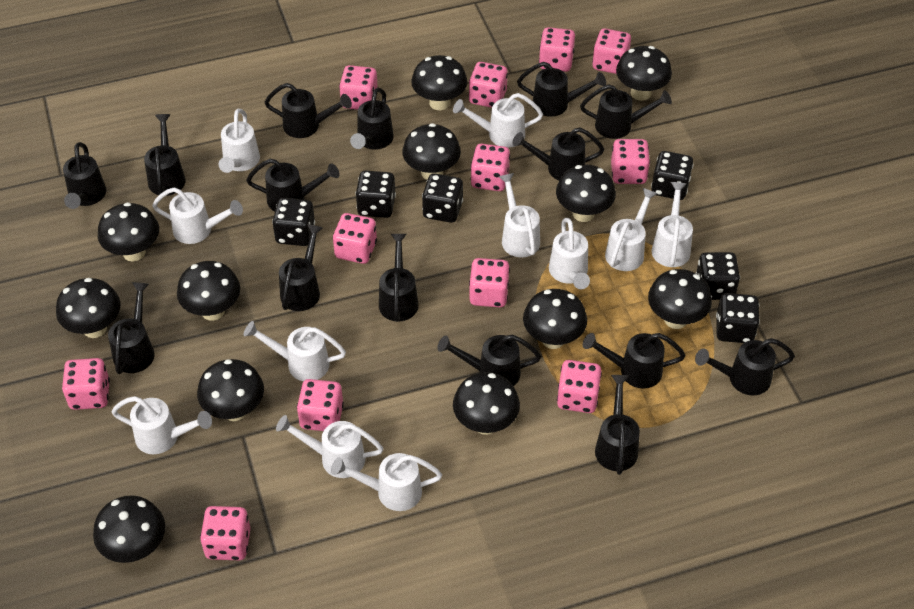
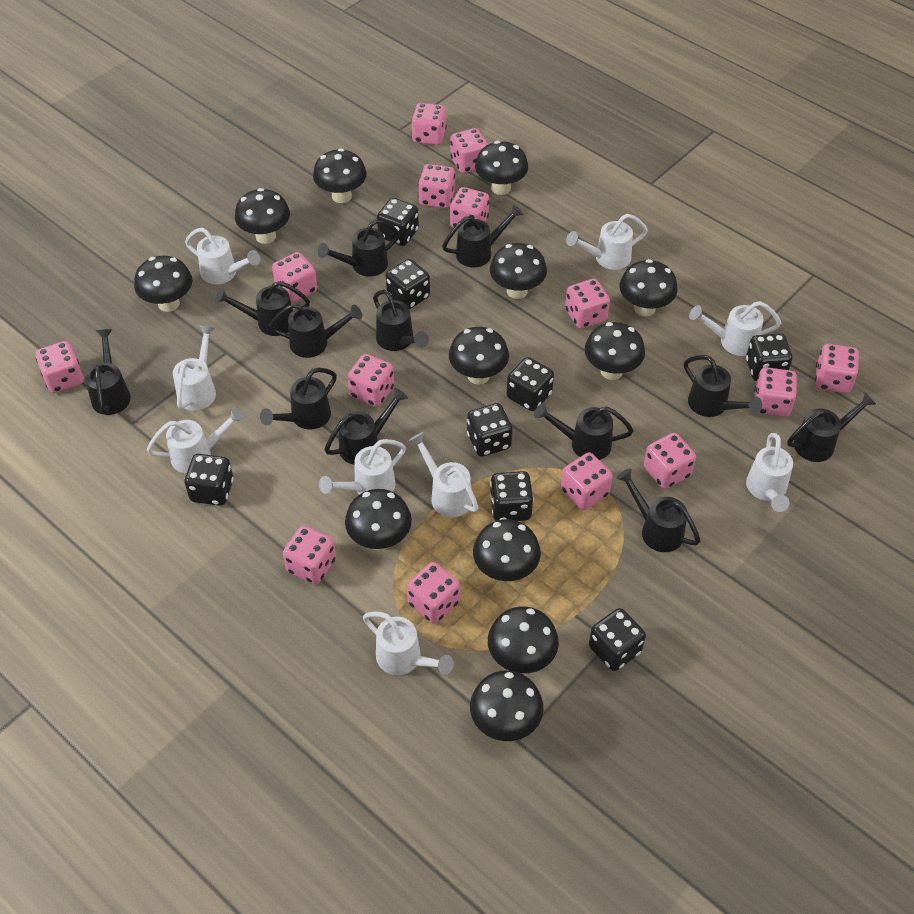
black dice: [272,198,315,246] [355,170,396,218] [422,173,463,223] [651,151,694,200] [696,252,740,300] [716,293,760,343] = 6 -> [185,454,234,506] [377,198,419,246] [386,259,430,309] [467,403,512,457] [490,471,534,521] [507,357,554,411] [589,608,646,671] [746,333,792,381] = 8
black watering can: [63,142,106,209] [108,282,155,374] [144,114,186,196] [246,159,339,211] [264,83,352,138] [279,224,323,311] [350,88,394,150] [379,234,419,322] [437,335,541,386] [512,127,604,180] [517,62,606,117] [580,84,672,139] [583,333,686,389] [595,375,640,475] [695,338,795,395] = 15 -> [85,329,131,415] [215,281,310,336] [260,368,337,430] [269,304,362,358] [318,219,400,277] [324,388,408,465] [373,290,429,351] [442,204,524,268] [534,403,634,460] [616,468,700,552] [684,355,762,417] [788,392,876,462] = 12
pink dice: [62,358,110,410] [200,506,250,561] [297,379,344,431] [333,213,377,264] [339,65,378,110] [469,62,508,108] [469,258,510,307] [471,144,510,191] [539,27,575,72] [557,360,602,413] [592,28,631,74] [611,139,650,184] = 12 -> [35,341,84,393] [272,252,317,303] [283,526,336,584] [347,354,394,407] [407,562,460,624] [411,103,446,145] [418,164,455,208] [450,128,488,173] [450,187,489,228] [561,452,613,510] [565,279,610,329] [644,433,696,489] [754,367,797,417] [815,344,859,393] = 14
white watering can: [112,396,212,454] [152,187,243,244] [219,109,260,173] [244,321,346,381] [276,415,383,478] [331,453,442,511] [453,93,543,148] [498,173,540,258] [549,218,590,289] [605,188,658,271] [652,182,693,267] = 11 -> [147,407,244,474] [173,325,216,411] [185,227,260,285] [319,439,406,494] [363,612,454,675] [409,432,479,517] [566,214,648,270] [689,301,781,356] [746,433,793,512] = 9

